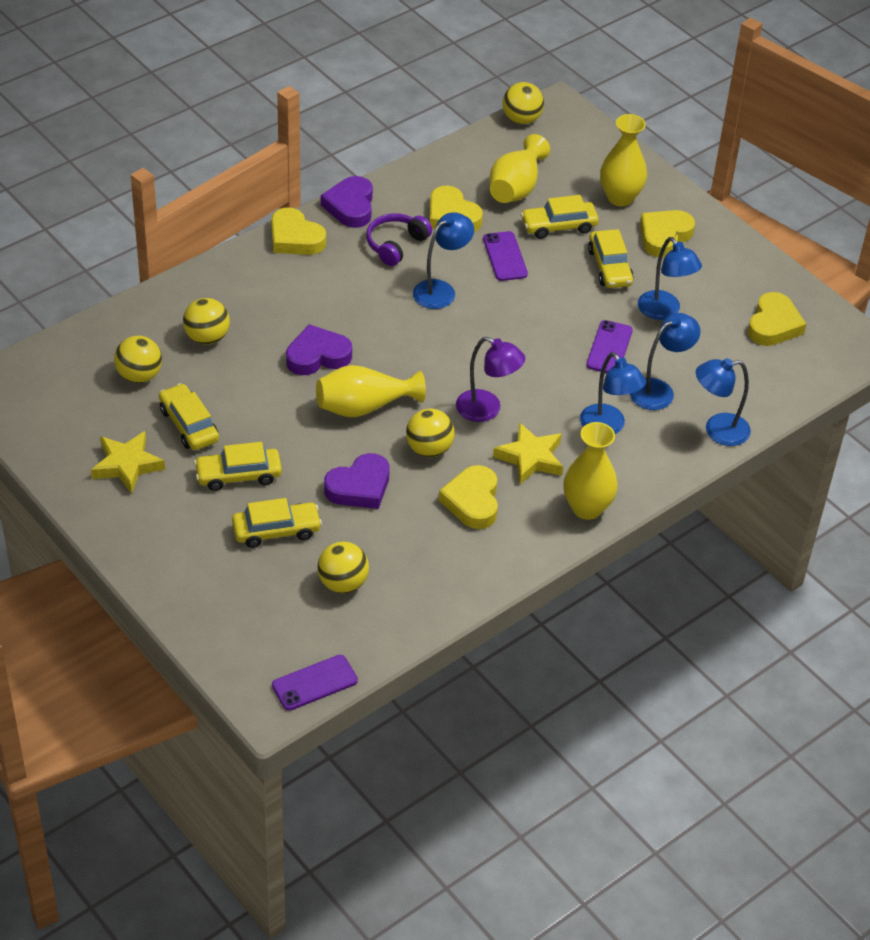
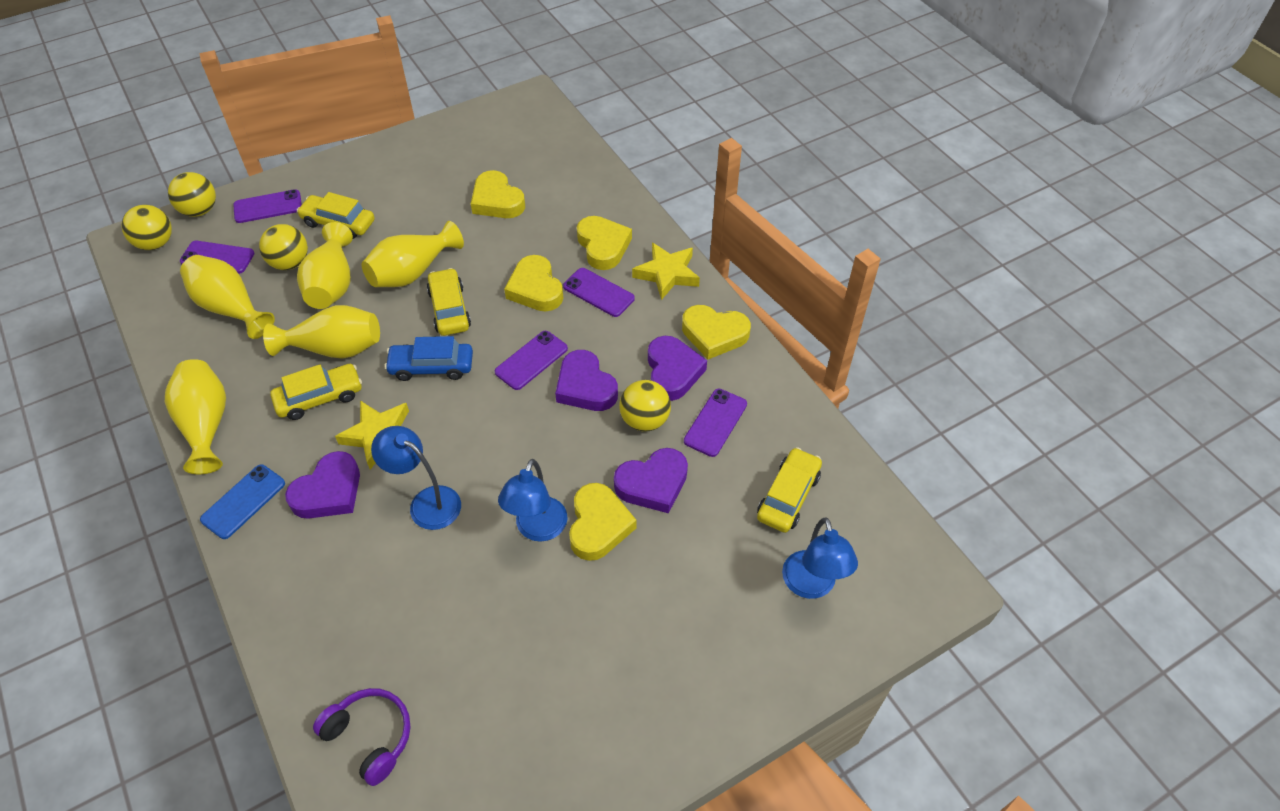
blue car: none = 0 -> [385,336,473,381] = 1
blue lamp: [413,212,474,309] [580,352,646,434] [630,313,701,410] [638,237,702,320] [696,358,751,446] = 5 -> [371,426,461,530] [498,459,568,542] [782,517,858,599] = 3
blue phone: none = 0 -> [200,464,285,539] = 1
purple heart: [286,324,352,375] [321,176,373,228] [324,453,390,509] = 3 -> [285,451,360,519] [555,350,618,411] [614,448,688,513] [648,336,707,401] = 4
purple lamp: [456,337,525,422] = 1 -> none = 0
purple phone: [272,655,358,711] [483,231,528,281] [586,320,633,373] = 3 -> [180,241,255,274] [233,189,302,223] [495,331,568,390] [563,268,635,317] [684,389,747,457] = 5
yellow ball: [114,336,162,383] [183,298,230,345] [317,542,369,593] [406,409,454,457] [502,82,544,124] = 5 -> [121,205,172,250] [168,172,216,217] [259,224,308,270] [619,380,671,432] = 4
yellow car: [159,383,219,450] [194,442,282,491] [232,498,322,548] [521,195,599,239] [588,229,634,288] = 5 -> [270,364,362,420] [297,192,375,239] [427,268,471,336] [757,447,822,533] = 4
yellow vase: [316,365,426,417] [489,134,550,203] [563,422,618,520] [600,114,647,206] = 4 -> [165,359,226,475] [180,255,275,339] [263,305,380,358] [297,222,353,309] [362,221,464,287] = 5

